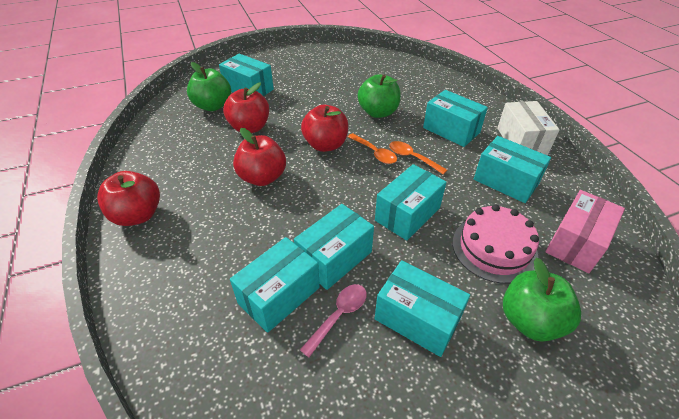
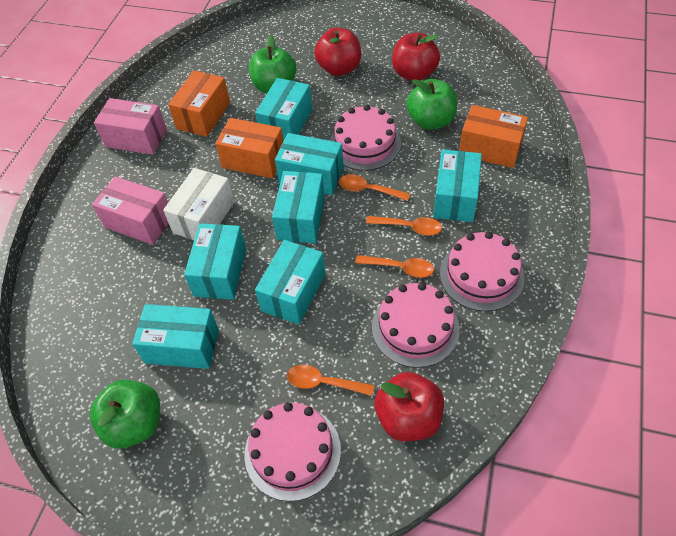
orange box: none = 0 -> [168,70,230,137] [215,118,284,178] [459,105,528,168] = 3
orange spoon: [348,133,397,164] [389,141,447,175] = 2 -> [287,365,375,396] [339,174,410,201] [355,255,434,278] [366,216,442,236] = 4
pink box: [545,190,625,273] = 1 -> [92,176,169,245] [94,98,167,155] = 2
pink cake: [453,205,539,284] = 1 -> [244,402,341,501] [330,105,401,171] [372,283,460,368] [440,232,524,312] = 4
pink spoon: [300,284,367,357] = 1 -> none = 0
red apple: [97,171,160,226] [223,82,269,133] [233,128,286,186] [301,105,348,152] = 4 -> [314,28,361,76] [375,372,444,441] [392,33,440,81] = 3

